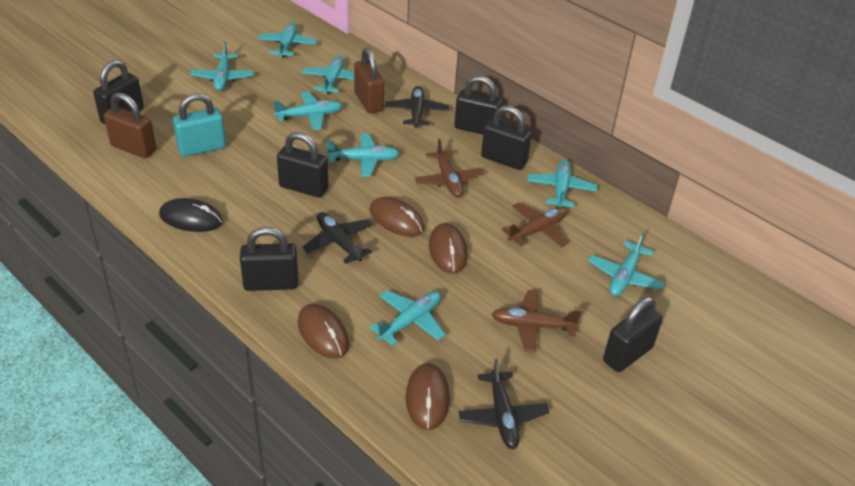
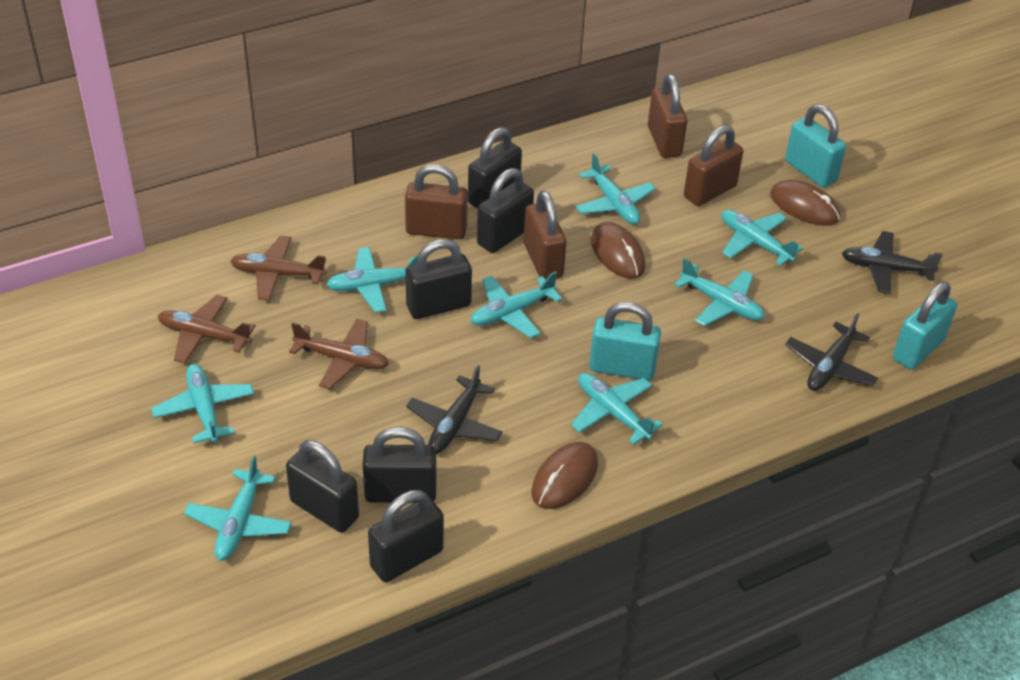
black mouse: [159,198,223,232] = 1 -> none = 0
brown mouse: [298,304,349,359] [369,197,424,237] [406,363,450,430] [429,223,468,274] = 4 -> [531,442,598,509] [591,222,645,279] [770,180,840,226] = 3
brown padlock: [104,92,156,158] [354,48,384,114] = 2 -> [405,164,468,239] [524,190,567,280] [648,74,687,158] [684,125,744,206] = 4
turquoise padlock: [173,93,226,157] = 1 -> [589,302,661,381] [785,104,846,188] [893,282,957,370] = 3

